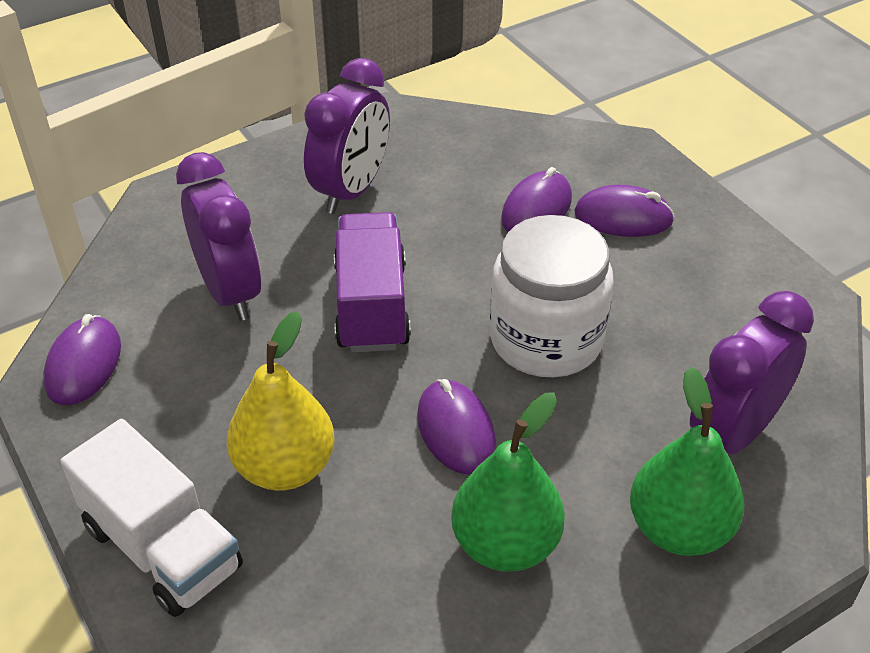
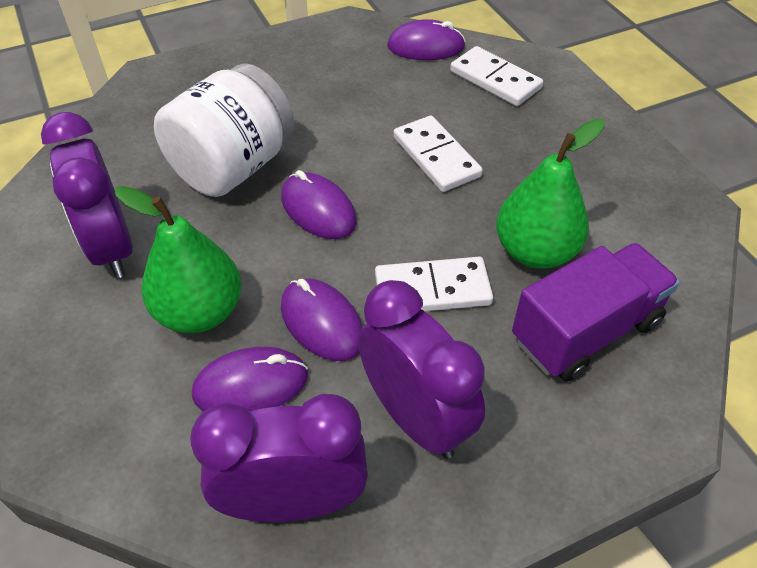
white domino: none = 0 -> [375,257,493,311] [393,116,483,192] [450,46,543,106] = 3
white truck: [60,419,243,617] = 1 -> none = 0
yellow pear: [227,311,335,491] = 1 -> none = 0

